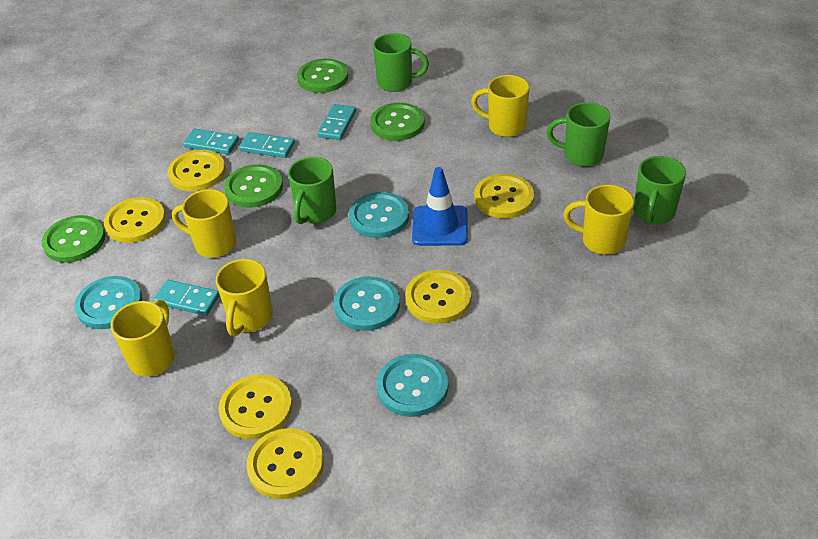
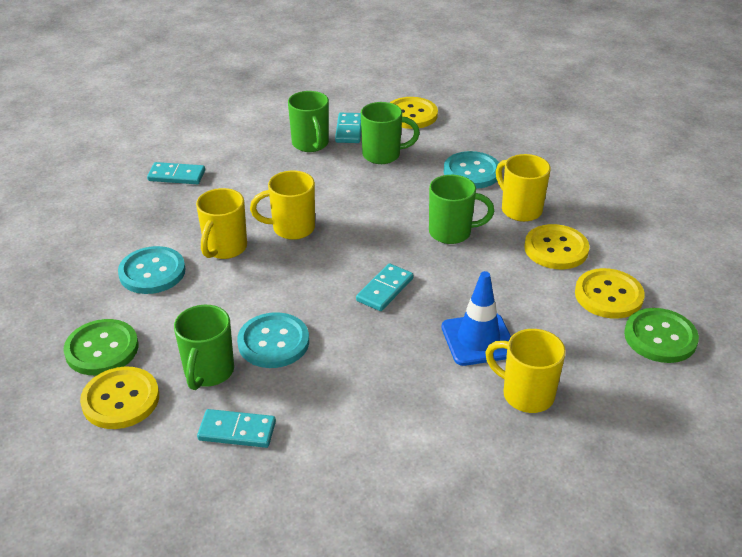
green button: [42,215,105,263] [224,164,283,208] [297,59,348,93] [370,103,425,141] = 4 -> [63,319,138,375] [624,308,699,363] = 2
turquoise button: [75,276,142,329] [334,276,400,331] [349,192,409,238] [376,354,448,417] = 4 -> [118,246,185,294] [237,312,309,368] [444,151,499,189] = 3
yellow button: [104,197,166,243] [168,150,226,191] [218,375,292,439] [246,428,324,499] [405,270,471,324] [474,174,534,218] = 6 -> [80,366,159,429] [390,97,438,129] [524,224,589,269] [575,268,645,319] = 4
yellow mug: [111,300,175,377] [172,189,236,258] [216,259,273,336] [471,75,530,137] [563,185,634,255] = 5 -> [196,188,247,259] [250,171,315,240] [485,329,566,413] [496,154,551,222] = 4

